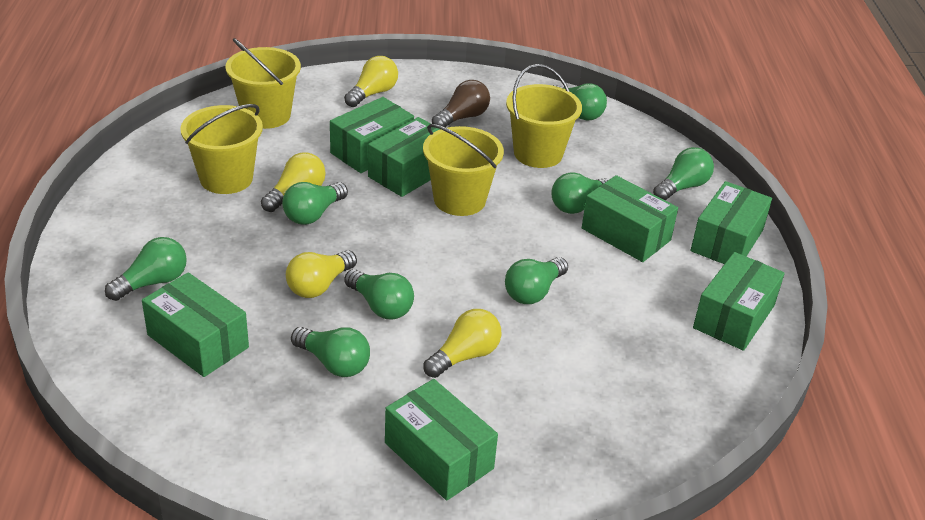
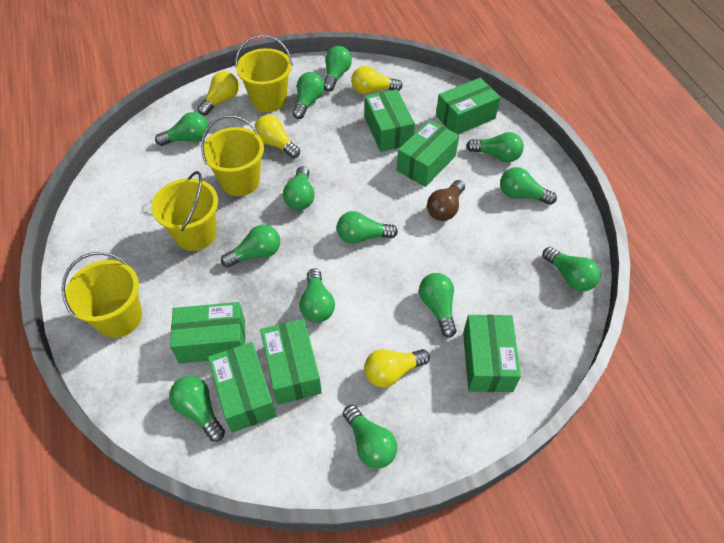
green light bulb: [105,237,187,301] [282,182,348,225] [291,327,370,377] [344,269,414,319] [505,257,568,304] [551,172,610,214] [553,83,607,121] [653,147,714,201] = 8 -> [155,112,209,146] [169,376,225,442] [221,225,280,267] [283,166,315,210] [293,72,324,119] [299,268,335,323] [324,46,352,91] [337,211,398,244] [343,405,397,469] [419,273,457,338] [467,132,524,162] [500,167,557,205] [543,247,601,292] = 13

